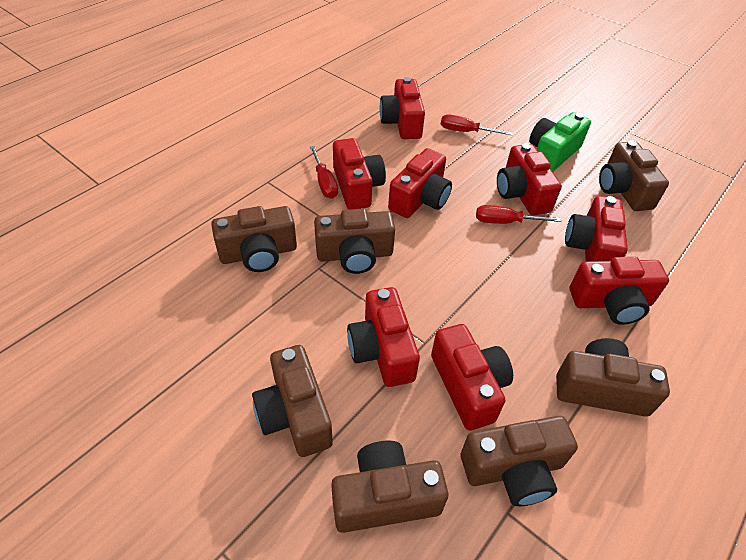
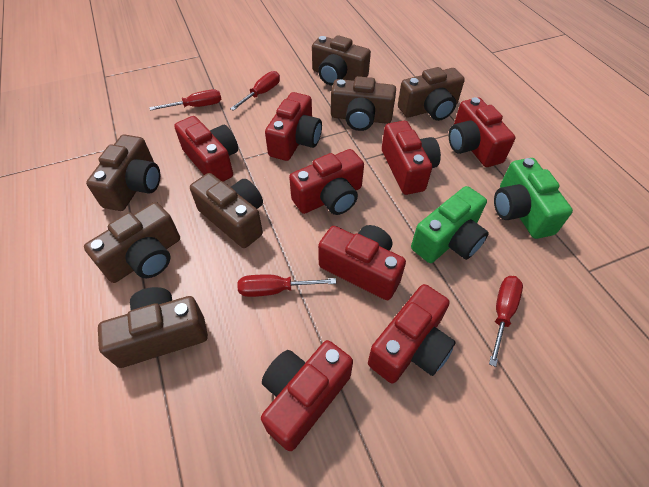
green camera: [529,112,591,172] = 1 -> [411,186,489,263] [494,158,573,239] = 2
red screwdriver: [310,146,338,199] [441,114,512,135] [476,205,561,224] = 3 -> [149,89,222,111] [230,71,280,111] [237,275,336,297] [489,276,523,367] = 4

